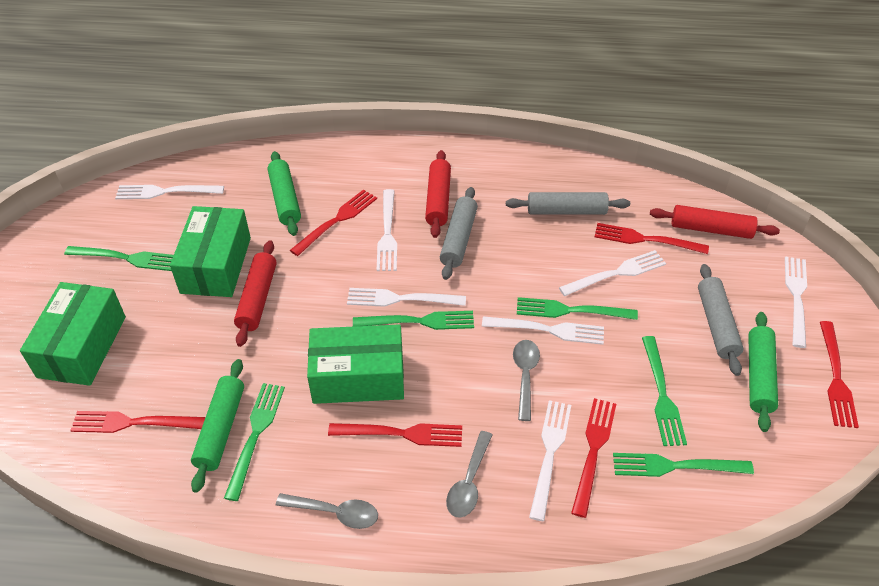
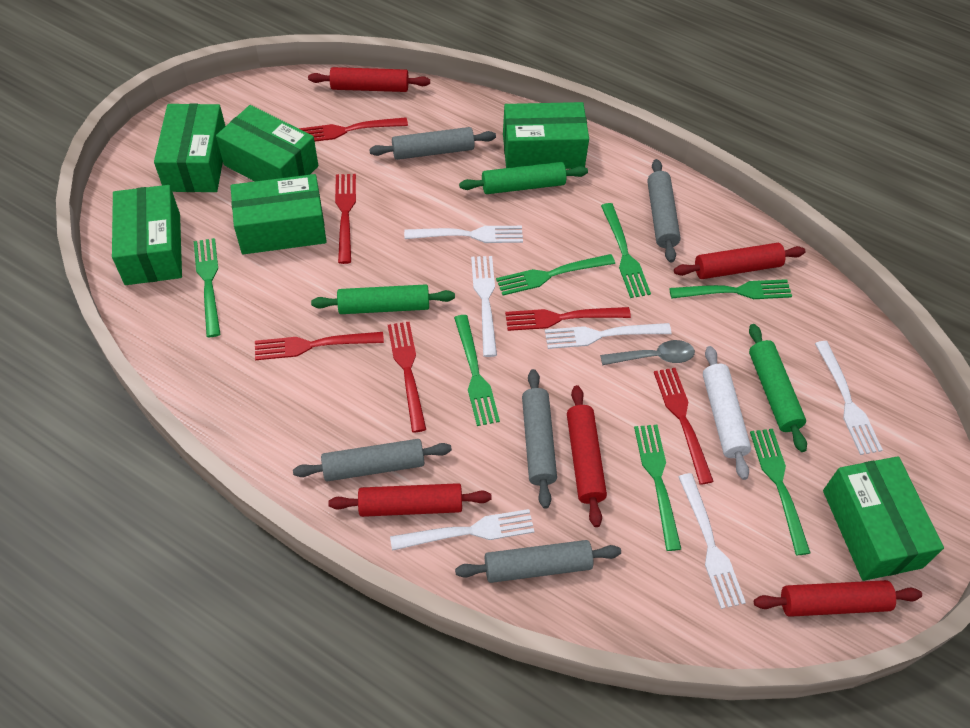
green box: [20,282,126,386] [170,206,251,297] [307,324,404,404] = 3 -> [112,185,182,285] [154,104,225,192] [216,105,318,181] [231,174,327,254] [503,102,589,169] [823,456,944,581] = 6
green fork: [64,246,174,271] [224,383,285,501] [353,311,474,330] [517,297,638,320] [613,453,754,477] [642,336,687,446] = 6 -> [194,238,221,337] [454,315,500,426] [496,254,615,295] [601,203,651,298] [634,425,681,551] [669,279,792,299] [750,429,811,555] = 7
grey rolling pin: [440,187,478,280] [506,192,630,215] [698,264,744,376] = 3 -> [293,439,452,482] [369,127,496,160] [455,540,621,583] [522,369,557,509] [647,159,681,263] = 5
grey spoon: [276,493,378,529] [446,431,492,518] [513,340,540,421] = 3 -> [600,340,695,365] = 1
red rolling pin: [234,240,277,347] [425,150,451,238] [650,205,780,239] = 3 -> [308,67,430,92] [328,483,492,517] [567,385,607,527] [674,243,805,279] [754,580,922,617] = 5
white fork: [115,185,224,199] [347,288,466,307] [377,189,397,271] [482,316,604,345] [529,400,571,521] [559,250,666,296] [785,256,807,348] = 7 -> [390,509,535,551] [404,226,523,243] [471,256,497,357] [545,323,672,349] [678,473,746,609] [815,341,883,455] = 6
white rolling pin: none = 0 -> [703,346,751,480] = 1

